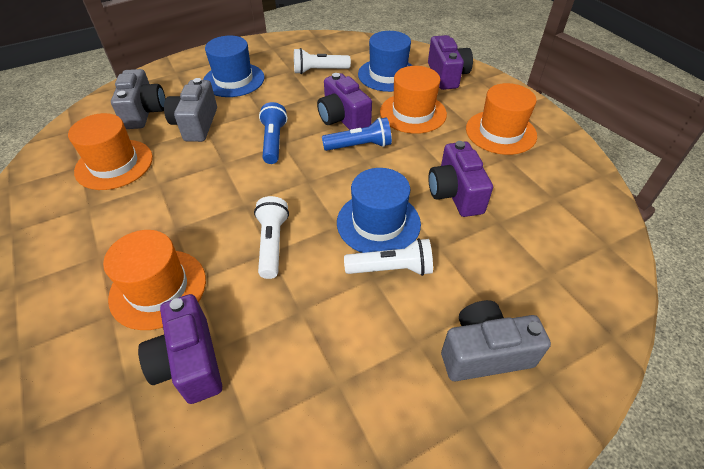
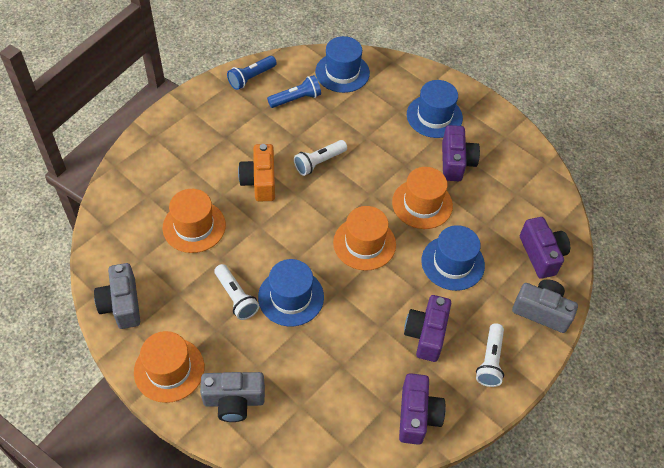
blue hat: [203,36,265,97] [337,168,421,253] [358,31,413,92] = 3 -> [258,259,324,327] [315,36,370,93] [407,80,463,138] [421,225,485,291] = 4
orange camera: none = 0 -> [238,144,275,202] = 1

